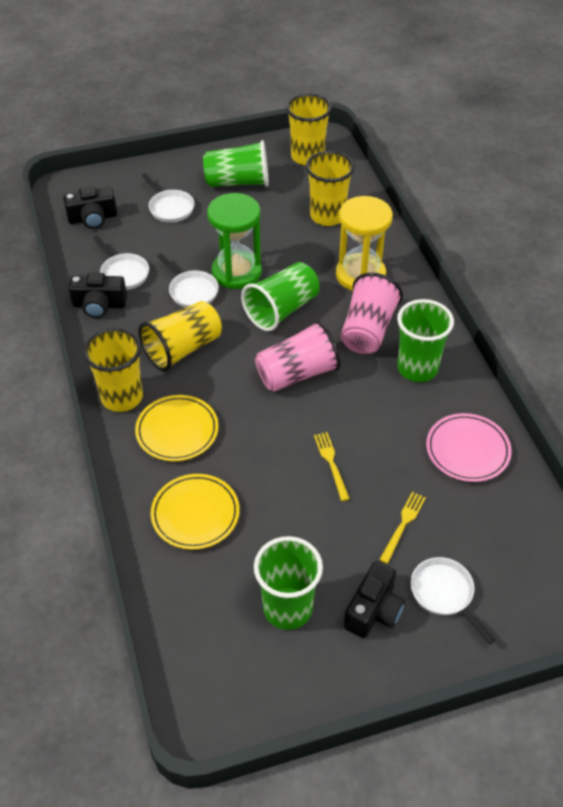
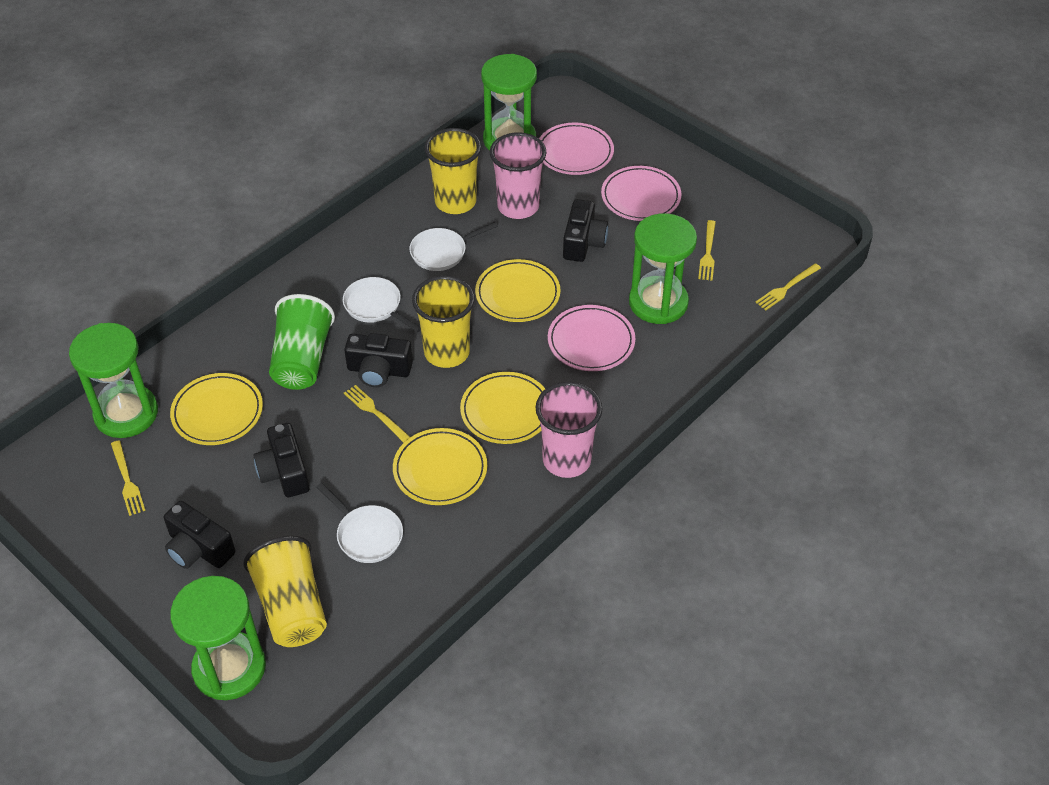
black camera: [63,186,117,229] [69,273,127,318] [344,561,405,638] = 3 -> [164,501,235,569] [253,423,309,497] [344,333,413,387] [563,199,608,262] = 4
green cup: [203,140,269,187] [241,262,320,331] [254,536,323,630] [397,299,454,382] = 4 -> [269,294,335,390] = 1
green hourglass: [207,193,262,289] = 1 -> [69,323,158,438] [170,576,266,700] [481,54,537,151] [629,213,697,324] = 4
pink plate: [426,413,512,482] = 1 -> [539,123,614,175] [548,305,635,371] [601,166,681,221] = 3
white pan: [93,235,149,290] [141,173,195,223] [157,253,219,308] [411,557,495,644] = 4 -> [316,483,403,563] [343,277,421,332] [409,222,498,271] = 3
yellow cup: [83,328,143,412] [138,301,222,371] [286,94,332,166] [306,151,355,226] = 4 -> [243,536,327,647] [412,276,475,368] [424,128,481,214] = 3
yellow fork: [314,432,350,501] [379,492,426,564] = 2 -> [111,441,145,516] [344,385,410,443] [698,220,716,281] [755,263,821,310] = 4
yellow hourglass: [336,196,393,291] = 1 -> none = 0
yellow plate: [135,395,219,461] [151,474,240,550] = 2 -> [170,373,263,445] [393,428,487,505] [460,372,545,444] [475,259,561,322] = 4

